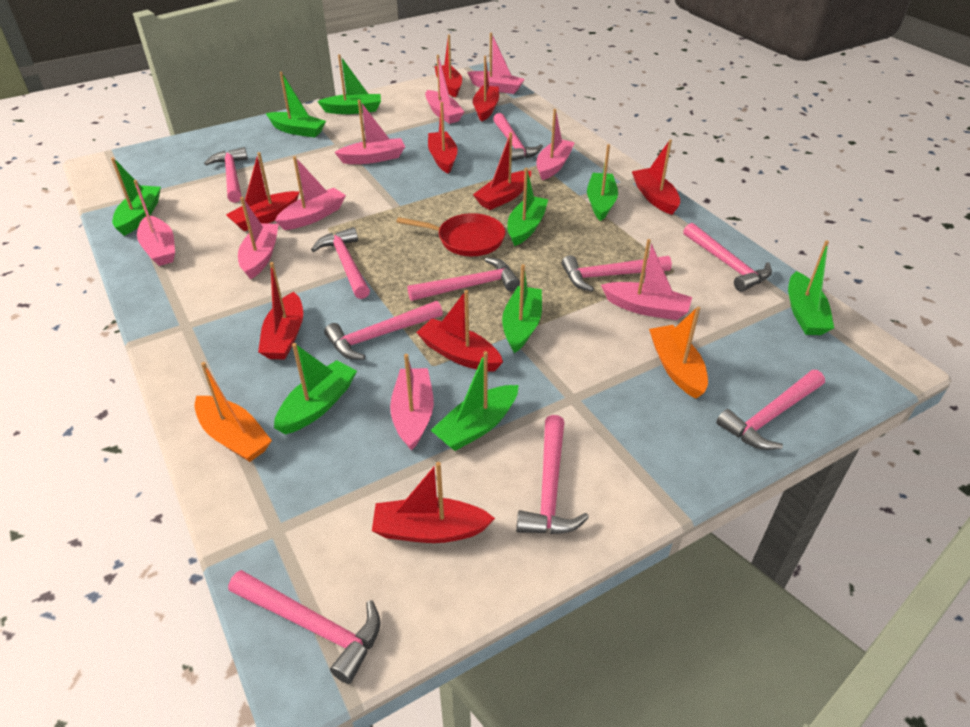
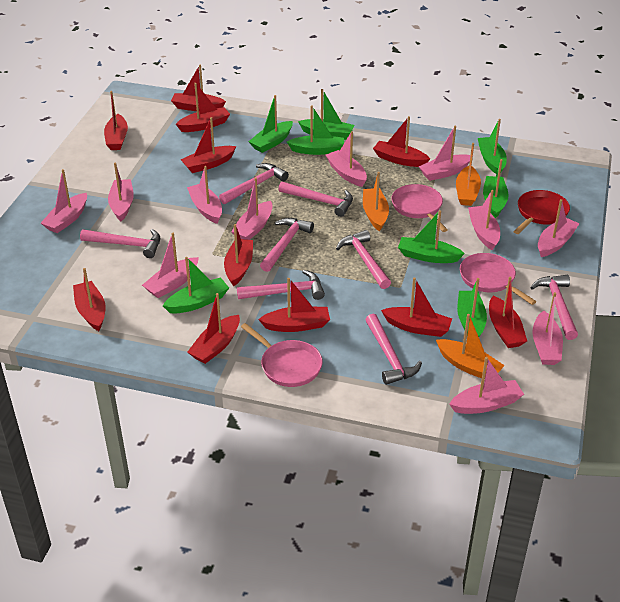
green boat: [111,158,161,236] [266,72,326,138] [274,343,357,434] [317,54,381,114] [431,351,518,451] [502,264,542,353] [507,168,548,246] [587,144,618,221] [788,240,834,335] = 9 -> [163,257,229,313] [248,95,293,153] [287,106,344,155] [298,89,354,140] [398,210,465,263] [457,278,487,337] [478,119,507,174] [483,159,509,218] = 8
orange boat: [194,362,272,462] [649,307,708,399] = 2 -> [363,172,389,231] [436,314,505,379] [456,143,481,206] = 3
pink boat: [134,180,175,266] [238,197,279,279] [275,156,346,230] [334,100,405,164] [390,354,434,451] [425,55,464,124] [467,33,525,94] [537,109,575,180] [601,239,692,320] = 9 -> [41,169,87,233] [108,162,134,222] [142,233,199,298] [187,166,222,224] [231,177,273,240] [326,131,367,187] [418,125,470,181] [449,357,524,414] [468,190,500,250] [533,292,563,365] [538,199,580,257] = 11
pink hammer: [204,147,248,203] [228,570,381,684] [311,227,370,299] [324,301,443,360] [407,257,520,301] [493,113,543,161] [516,415,589,534] [562,255,672,292] [683,223,772,292] [716,370,825,450] = 10 -> [80,229,160,258] [219,163,289,204] [237,270,325,300] [260,218,314,272] [278,181,353,217] [336,230,391,289] [365,314,422,385] [530,275,578,340] = 8
pink pan: none = 0 -> [241,323,323,387] [391,184,448,232] [460,253,536,305] = 3
red boat: [226,152,300,231] [258,262,303,360] [372,462,495,543] [416,290,503,371] [428,102,458,173] [435,34,462,98] [473,56,499,121] [473,132,531,210] [632,139,680,215] = 9 -> [73,268,106,331] [104,91,128,150] [171,64,226,111] [176,83,230,132] [180,117,236,173] [187,293,240,364] [224,224,253,287] [258,278,330,332] [373,116,430,167] [381,277,452,337] [489,277,527,348] = 11

